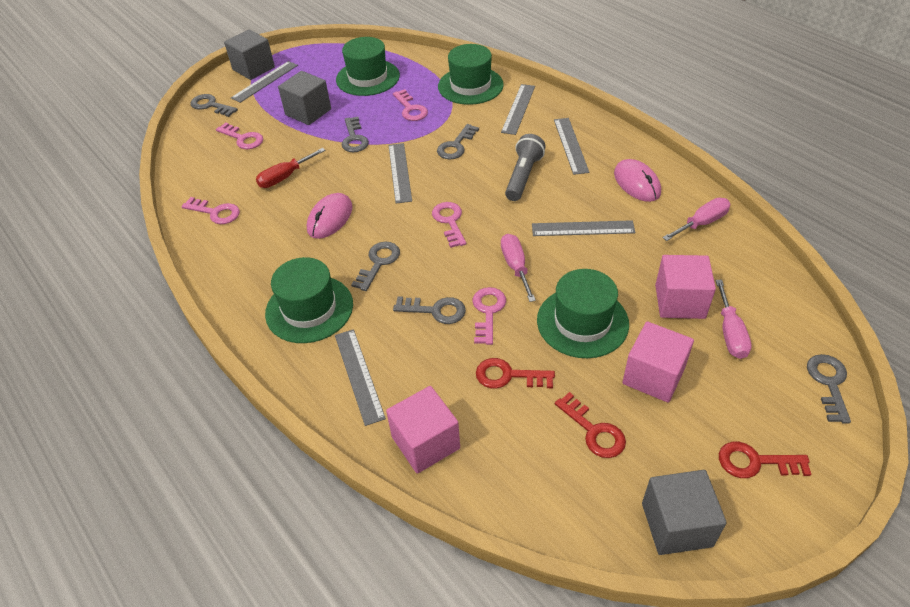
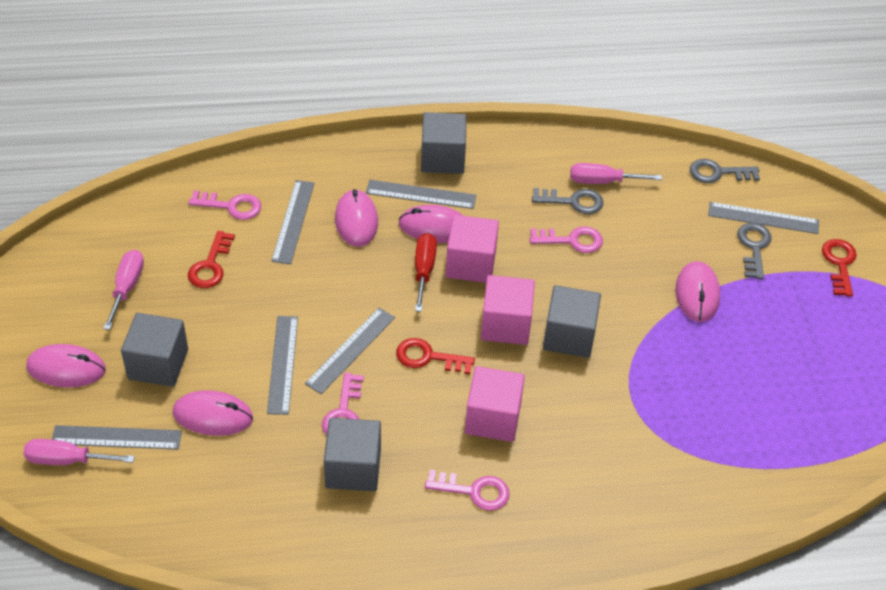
green hat: [265,257,353,343] [336,37,400,96] [438,44,504,105] [537,269,629,358] = 4 -> none = 0
grey cube: [224,29,275,80] [278,71,331,125] [642,470,727,555] = 3 -> [121,313,188,387] [324,418,381,491] [421,112,466,174] [543,285,601,358] = 4
grey flashlight: [505,134,546,201] = 1 -> none = 0
grey key: [190,94,238,117] [342,117,369,152] [351,242,400,291] [393,296,466,324] [437,124,479,160] [807,354,851,423] = 6 -> [532,188,604,214] [690,159,760,183] [737,223,772,279] = 3
pink key: [181,197,240,224] [216,123,263,149] [393,89,428,121] [432,202,466,248] [473,287,506,345] = 5 -> [189,190,261,220] [322,373,364,435] [425,470,510,511] [530,227,603,253] = 4
pink mouse: [307,193,352,239] [614,159,661,202] = 2 -> [26,344,106,388] [173,390,253,436] [335,189,378,247] [398,205,463,243] [675,261,720,322] = 5

